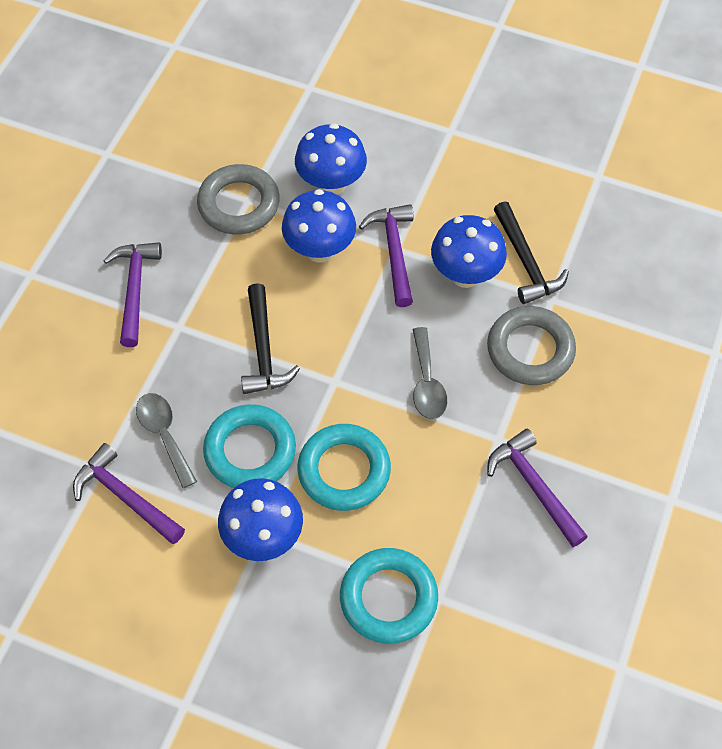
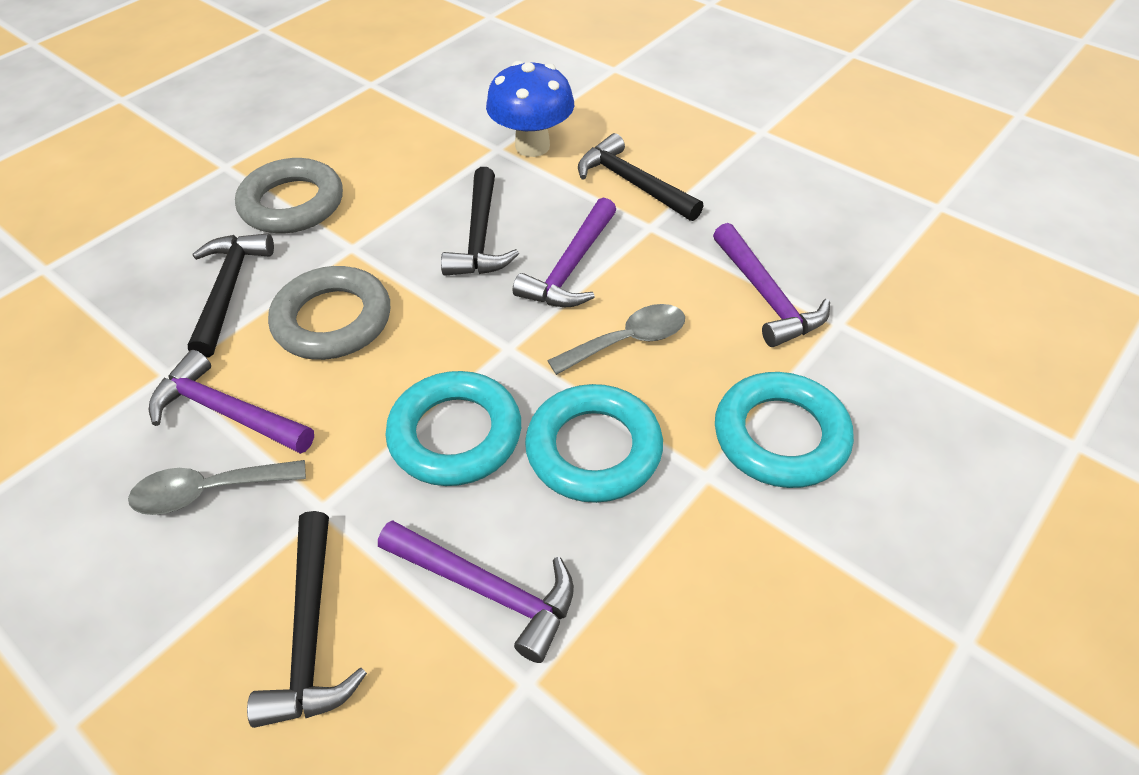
black hammer: [241,283,300,394] [494,201,569,304] = 2 -> [188,233,274,358] [247,511,367,728] [441,167,519,276] [578,133,703,221] = 4
blue mushroom: [218,478,303,561] [282,189,356,263] [295,123,367,195] [431,215,507,288] = 4 -> [486,61,574,157] = 1

